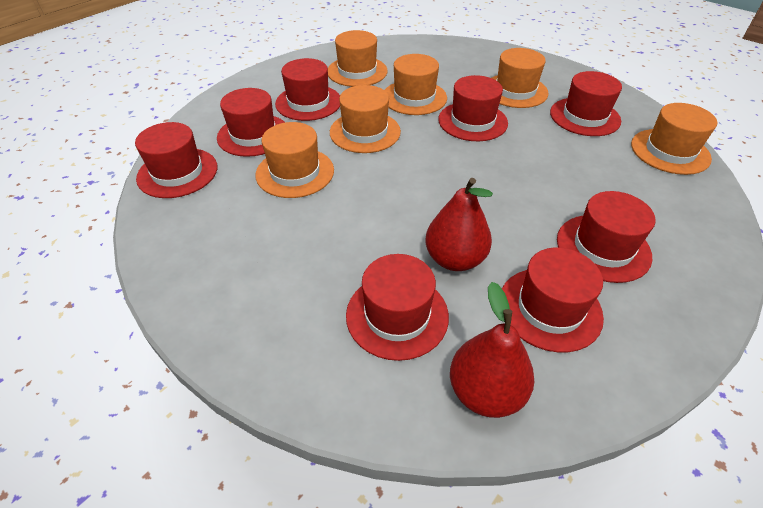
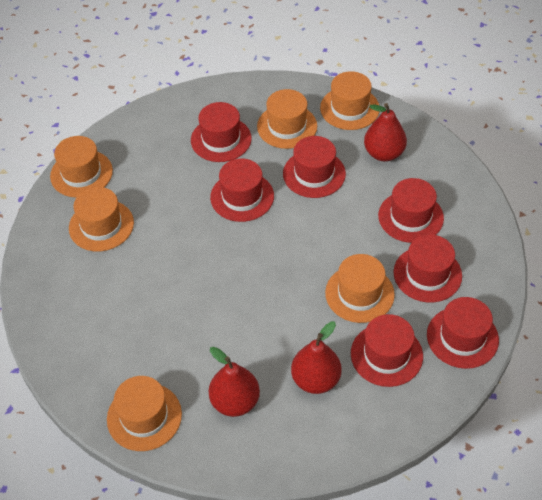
red hat: [135,122,217,198] [217,88,285,157] [275,58,340,121] [346,254,449,361] [438,75,508,141] [502,247,604,353] [550,71,622,136] [557,191,656,283] = 8 -> [191,102,252,162] [210,159,274,222] [283,136,346,198] [351,314,423,387] [378,178,444,243] [393,235,462,303] [427,297,499,369] = 7
red pear: [425,178,493,271] [450,282,534,418] = 2 -> [209,347,260,417] [291,321,342,394] [364,103,407,161] = 3

